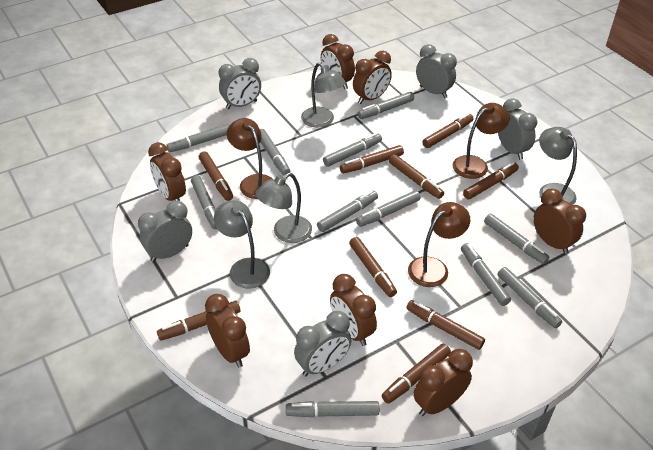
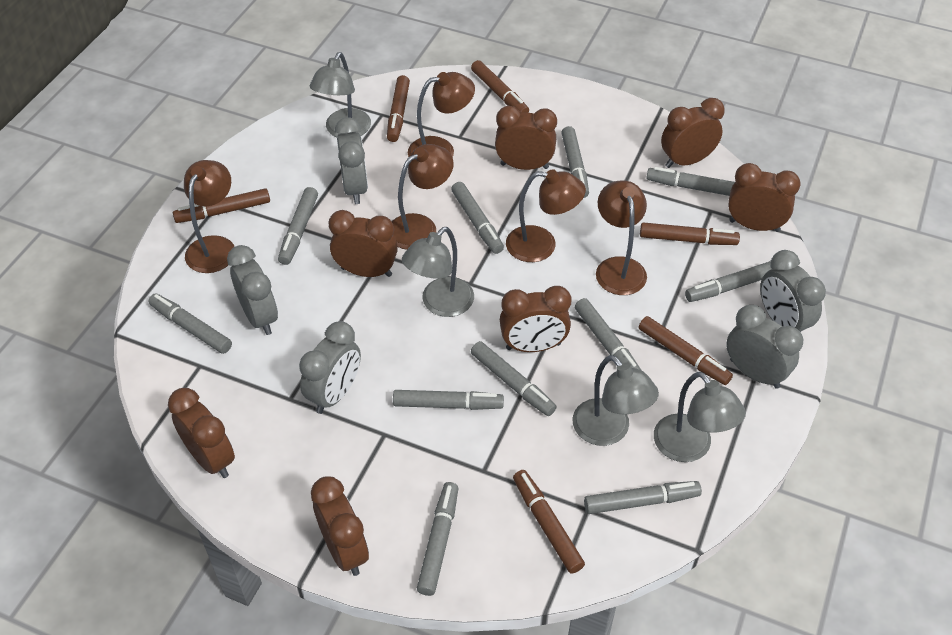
brown lamp: [227,118,272,199] [408,202,470,287] [453,103,510,179] = 3 -> [184,160,235,273] [392,144,454,250] [408,72,475,157] [506,169,586,262] [596,181,647,295] = 5
brown marker: [157,301,240,341] [199,151,233,201] [340,145,404,173] [349,237,397,297] [382,344,451,404] [389,154,444,199] [406,300,485,350] [422,113,474,148] [463,162,519,199] = 9 -> [173,188,270,223] [387,75,410,142] [471,60,529,113] [513,470,585,574] [639,316,733,385] [640,222,740,245] = 6

